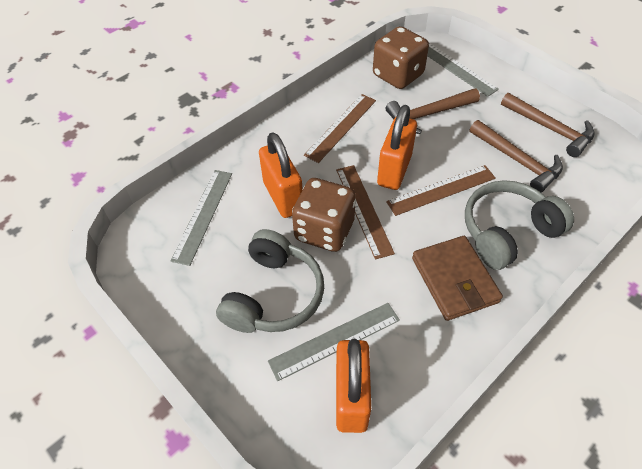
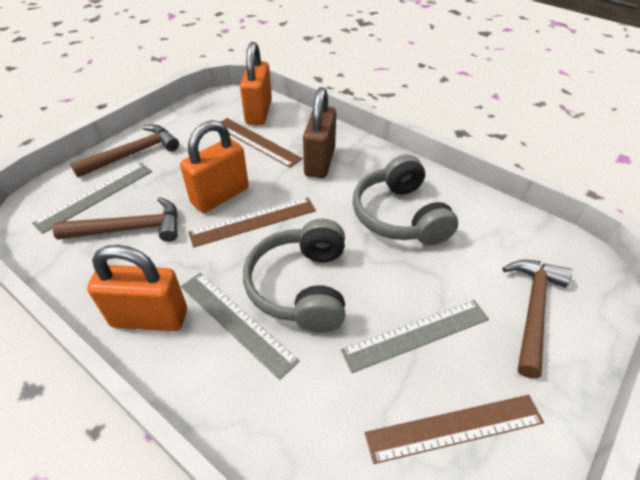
brown dice: [292,178,356,252] [373,26,429,89] = 2 -> none = 0
brown padlock: none = 0 -> [303,87,336,178] = 1
brown wallet: [412,236,503,321] = 1 -> none = 0

